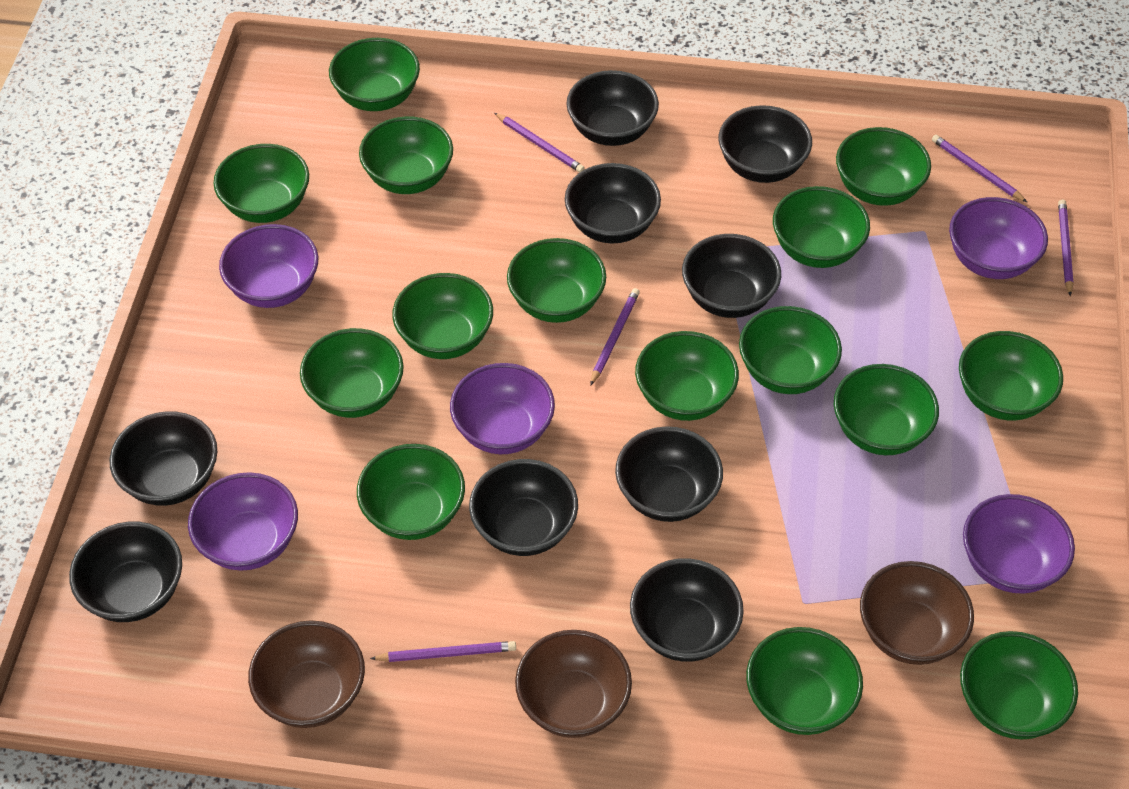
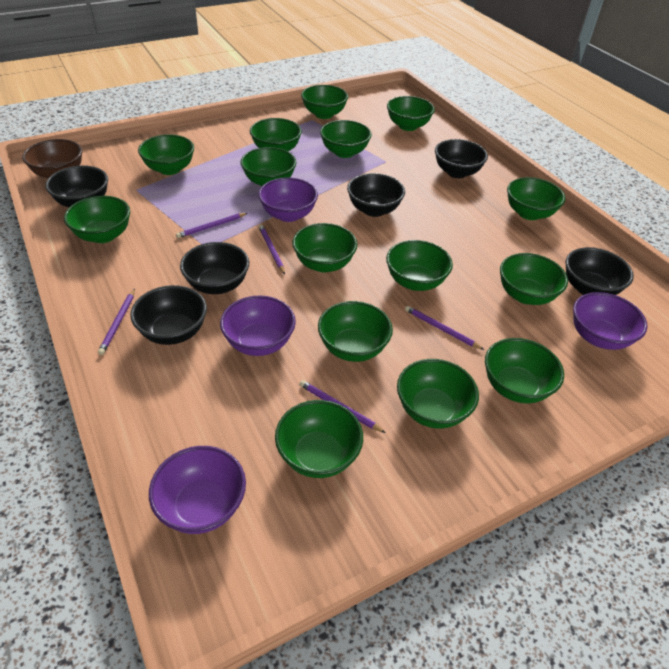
black bowl: [69,521,182,622] [110,411,217,506] [469,459,578,556] [565,163,661,244] [566,70,659,146] [615,426,723,522] [630,558,744,662] [682,234,781,318] [719,105,812,183] = 9 -> [45,165,108,207] [130,285,207,345] [180,242,249,294] [347,173,405,217] [435,139,488,178] [566,247,634,295] = 6
brown bowl: [248,620,365,728] [515,630,632,738] [860,561,974,665] = 3 -> [22,139,82,178] = 1
purple bowl: [188,472,298,571] [219,224,318,308] [450,363,555,454] [949,197,1048,279] [963,494,1075,593] = 5 -> [149,446,246,534] [220,296,296,356] [258,177,318,222] [573,292,648,350] = 4

